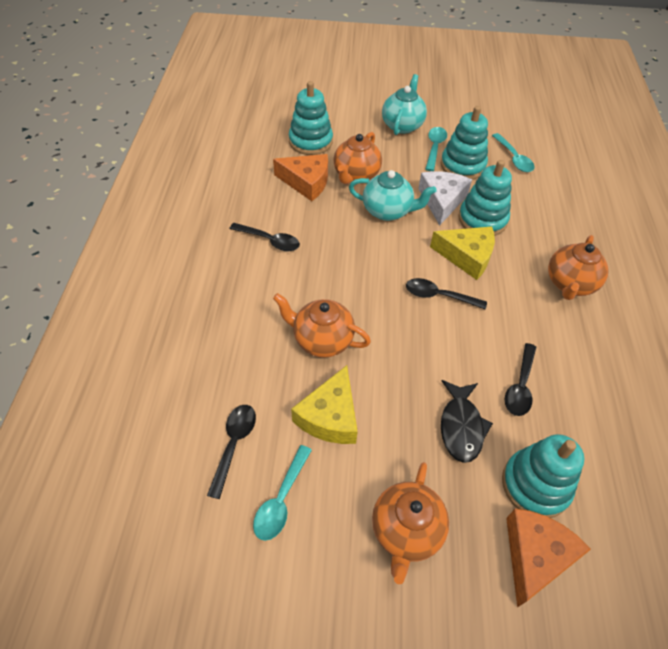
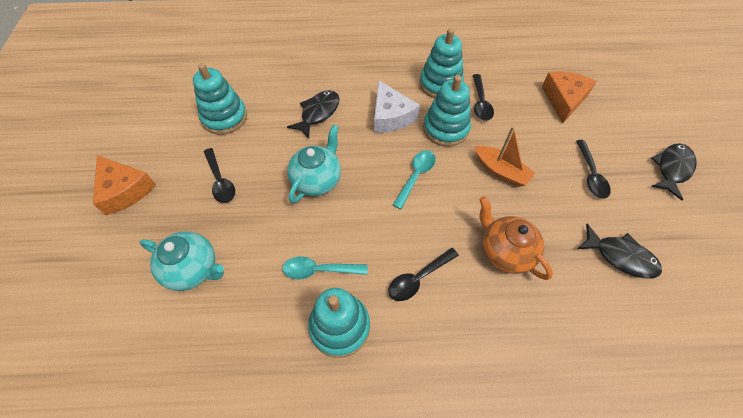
black fish: [441,380,493,463] = 1 -> [287,90,340,139] [578,224,662,278] [651,143,697,200] = 3
orange boat: none = 0 -> [475,126,535,187] = 1
orange teapot: [273,293,371,358] [334,132,382,184] [372,462,449,584] [548,235,609,300] = 4 -> [479,196,553,280] = 1
turquoise spoon: [253,445,312,541] [425,127,447,171] [492,133,535,172] = 3 -> [282,256,367,280] [393,150,436,209] = 2
yellow cheese: [291,365,358,444] [430,226,495,280] = 2 -> none = 0

